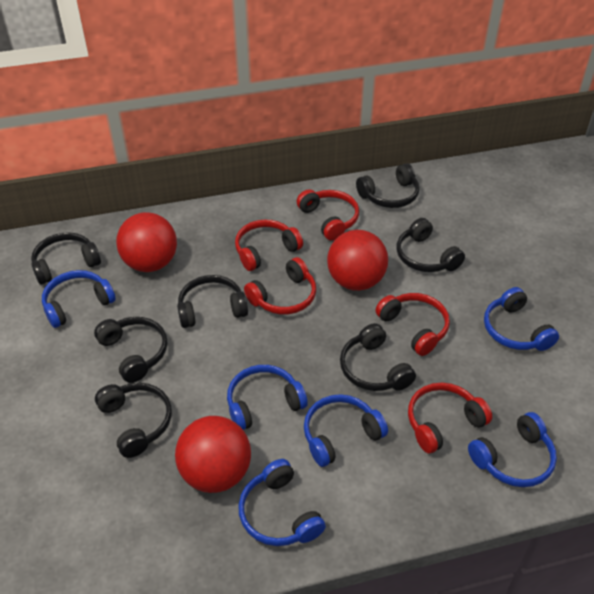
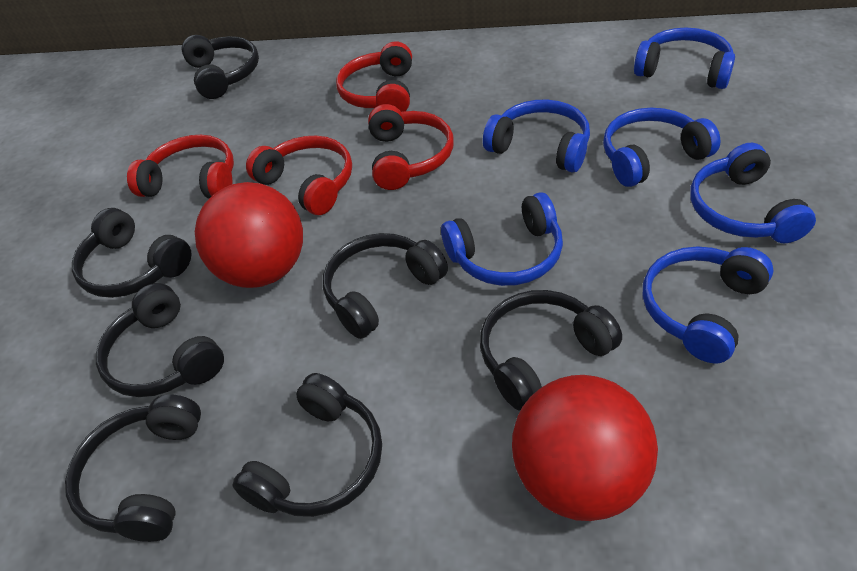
red ball: [116,212,177,272] [175,416,251,493] [327,230,388,291] = 3 -> [195,182,303,288] [512,375,658,521] = 2
red headphones: [235,219,303,271] [244,257,316,315] [297,189,359,241] [375,293,450,356] [408,383,492,454] = 5 -> [127,135,234,199] [246,136,352,215] [336,41,412,112] [368,104,454,190] = 4

